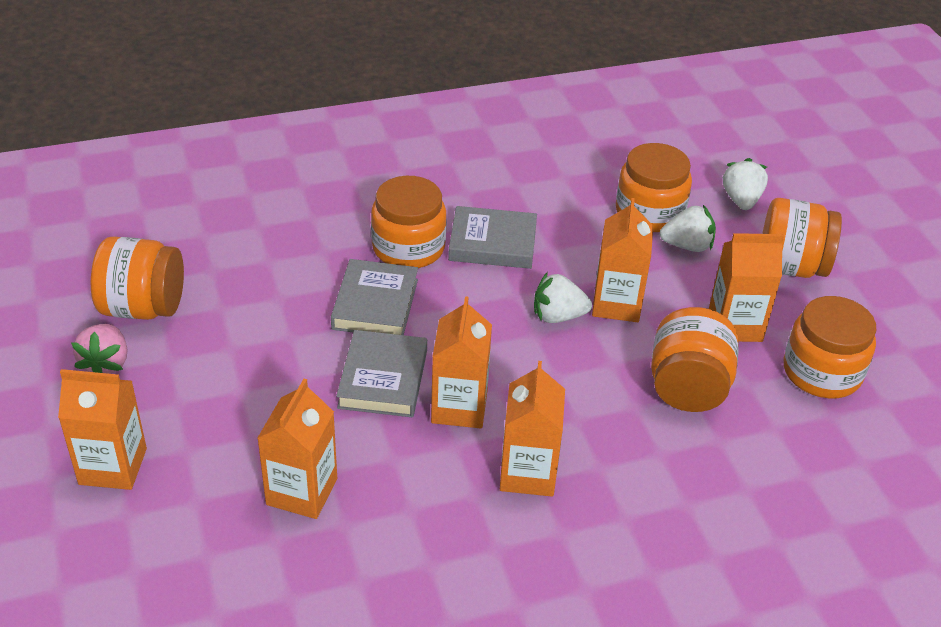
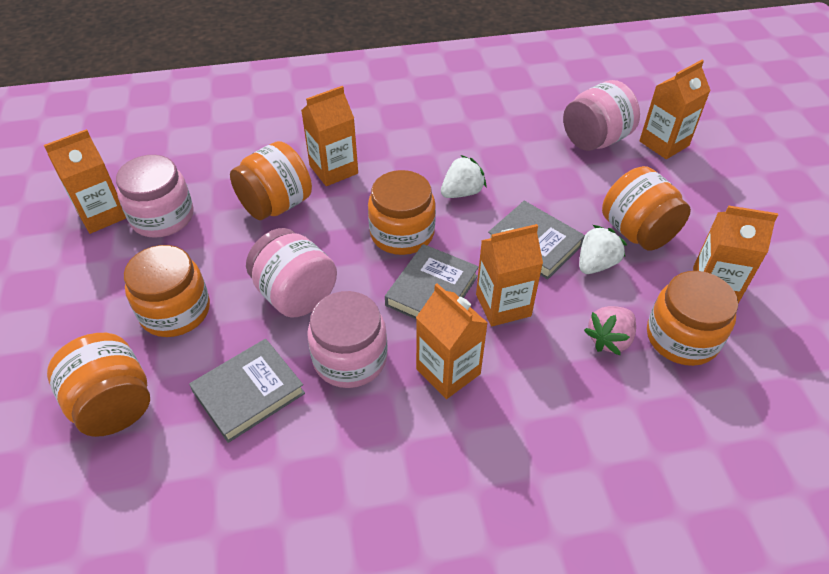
pink jar: none = 0 -> [116,155,194,238] [246,228,337,318] [307,291,388,388] [563,80,640,151] = 4
white strawberry: [534,272,592,323] [660,205,716,252] [723,158,768,210] = 3 -> [441,155,486,198] [579,225,627,274] = 2

